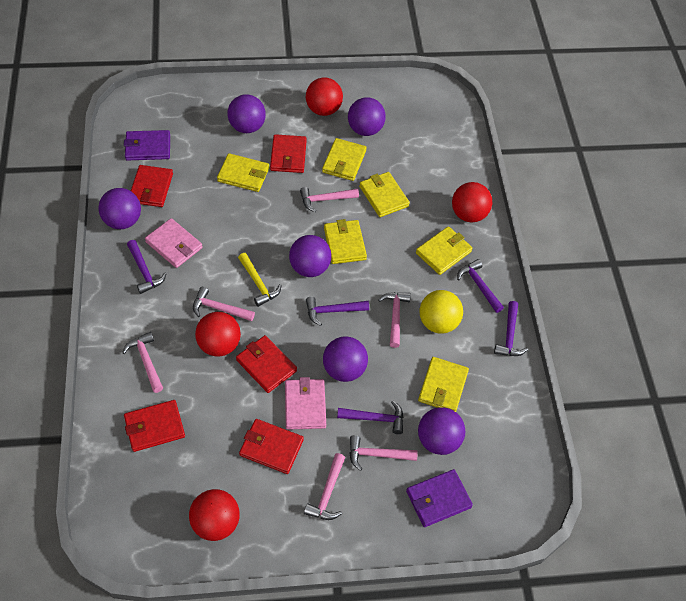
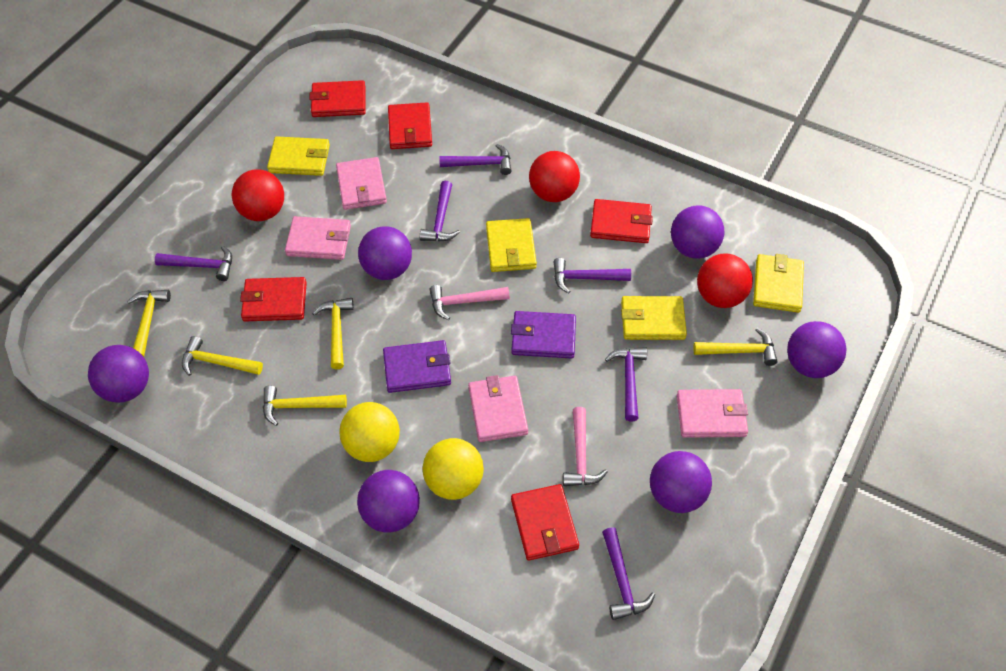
pink hammer: [122,332,163,393] [193,287,255,321] [300,187,359,212] [304,453,345,520] [349,435,418,471] [378,292,411,348] = 6 -> [430,285,510,320] [563,407,608,486] = 2
pink wallet: [145,218,203,268] [285,377,326,430] = 2 -> [285,216,351,260] [336,157,387,210] [468,375,528,442] [677,389,748,438] = 4
purple hammer: [127,240,166,294] [306,297,369,326] [337,401,404,434] [457,259,504,313] [494,301,528,356] = 5 -> [155,246,232,281] [420,181,460,242] [439,144,512,175] [554,258,631,294] [602,527,655,620] [605,347,647,421] = 6
red ball: [189,489,240,541] [195,312,241,357] [306,77,343,116] [452,182,492,222] = 4 -> [232,169,284,221] [529,151,580,202] [697,253,753,308] = 3
yellow ball: [420,290,463,334] = 1 -> [340,402,400,462] [422,438,484,500] = 2
yellow hammer: [238,253,282,307] = 1 -> [127,290,171,357] [182,336,263,376] [263,385,347,426] [312,298,354,369] [693,328,778,366] = 5
yellow wallet: [217,153,269,192] [322,138,367,181] [324,219,367,264] [359,172,410,217] [416,226,473,275] [418,357,469,412] = 6 -> [267,136,330,176] [486,218,537,272] [621,296,687,340] [753,254,804,313] = 4

